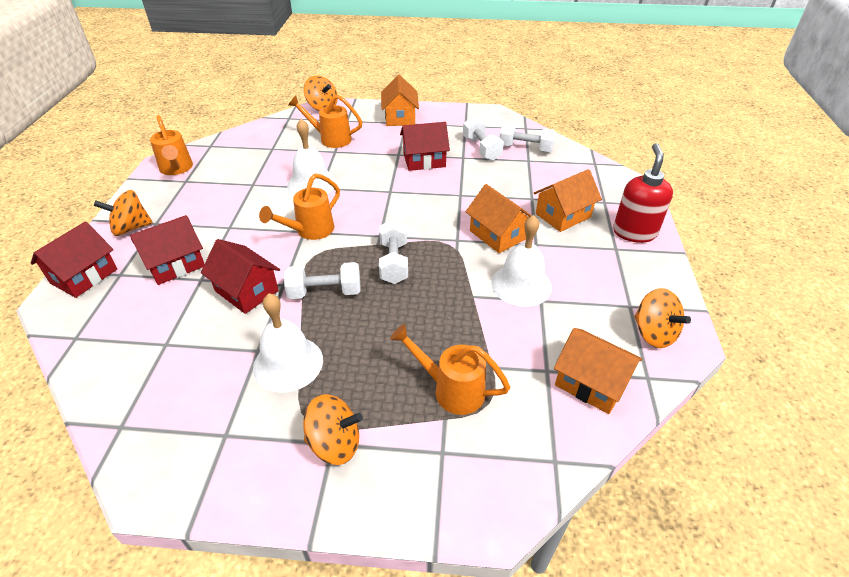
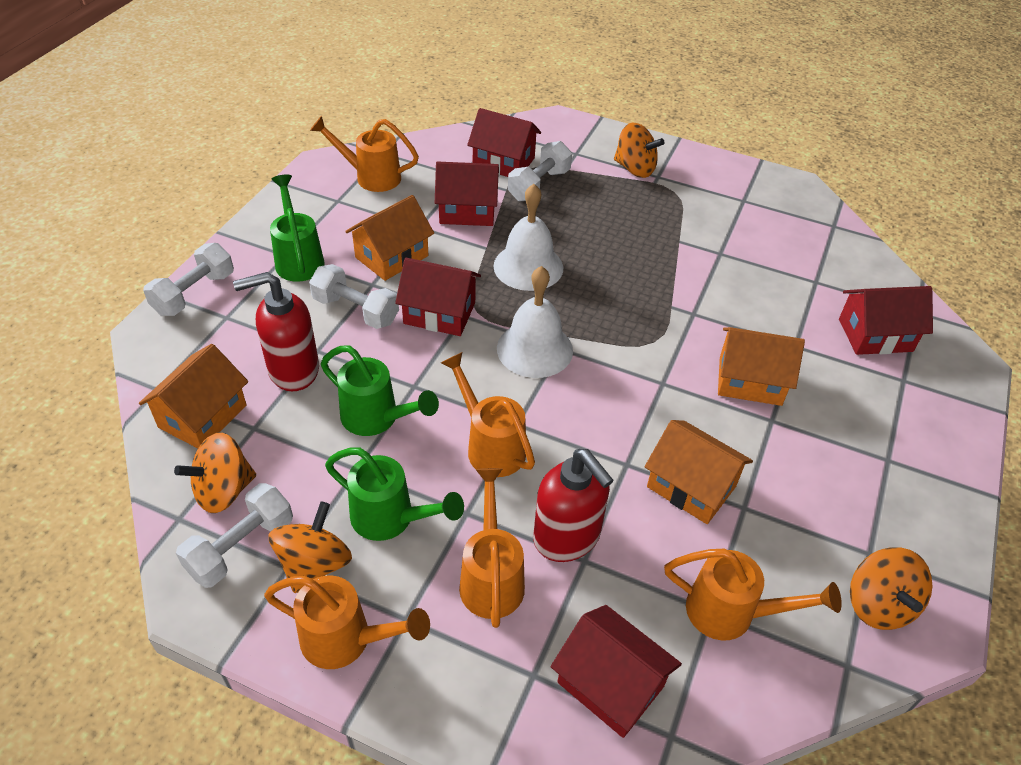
green watering can: none = 0 -> [270,175,325,282] [321,345,439,436] [325,448,464,541] = 3
orange watering can: [150,115,193,175] [259,174,340,240] [288,95,362,148] [390,324,510,415] = 4 -> [264,575,430,669] [310,116,419,192] [441,352,535,477] [459,468,525,628] [664,549,842,640] = 5
red house: [31,221,117,298] [130,215,204,285] [201,239,280,314] [400,122,450,171] = 4 -> [395,258,481,336] [435,161,499,226] [467,108,541,177] [551,605,682,738] [839,286,933,355] = 5
red soap dispenser: [613,143,673,243] = 1 -> [233,272,319,391] [533,449,613,562] = 2
white bell: [253,293,323,393] [287,119,337,195] [491,215,552,307] = 3 -> [493,184,563,291] [497,266,573,378] = 2

